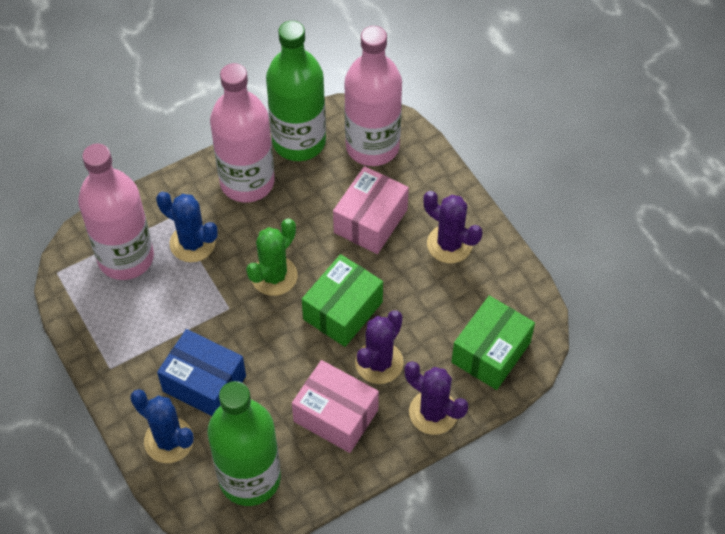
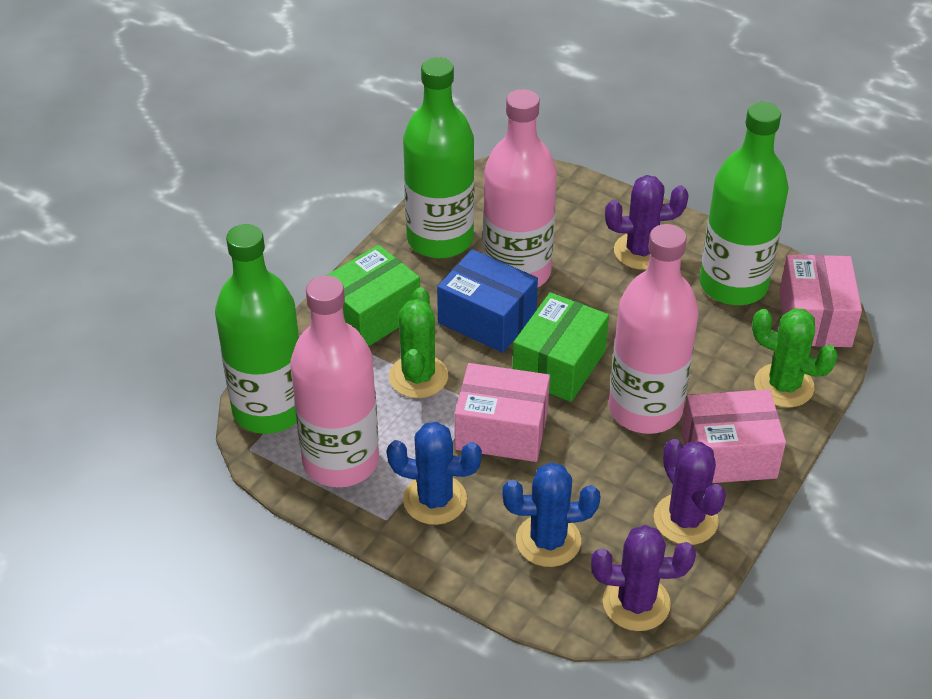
green bottle: [207,381,281,506] [266,21,326,161] = 2 -> [215,224,299,434] [403,57,474,258] [700,102,789,305] = 3
green cactus: [246,218,297,296] = 1 -> [389,287,448,398] [752,308,838,408] = 2
pink box: [292,360,379,453] [333,166,409,254] = 2 -> [455,363,550,462] [681,389,786,483] [779,254,862,347] = 3

